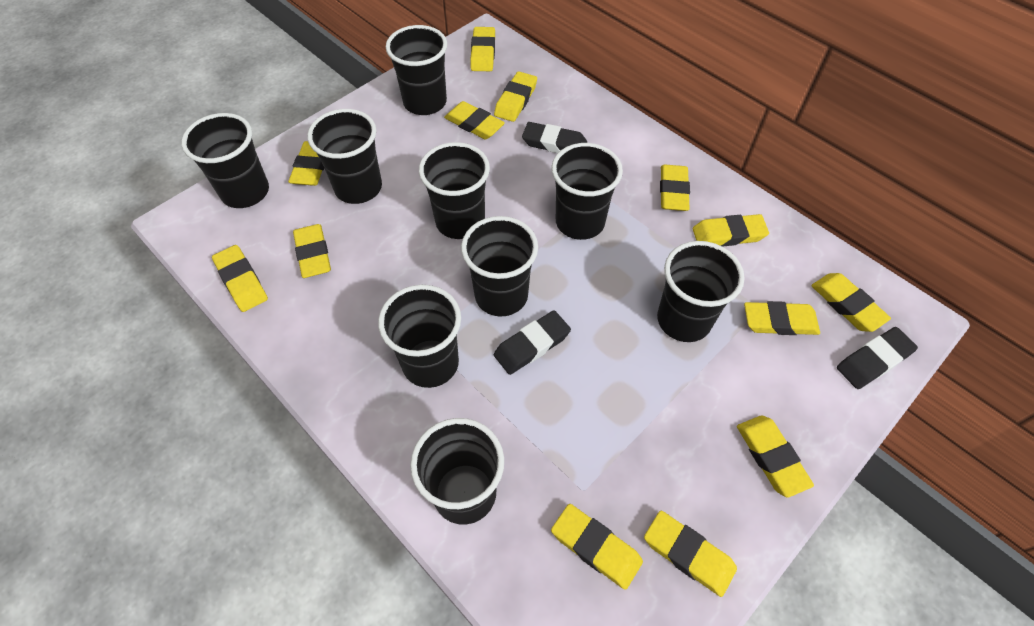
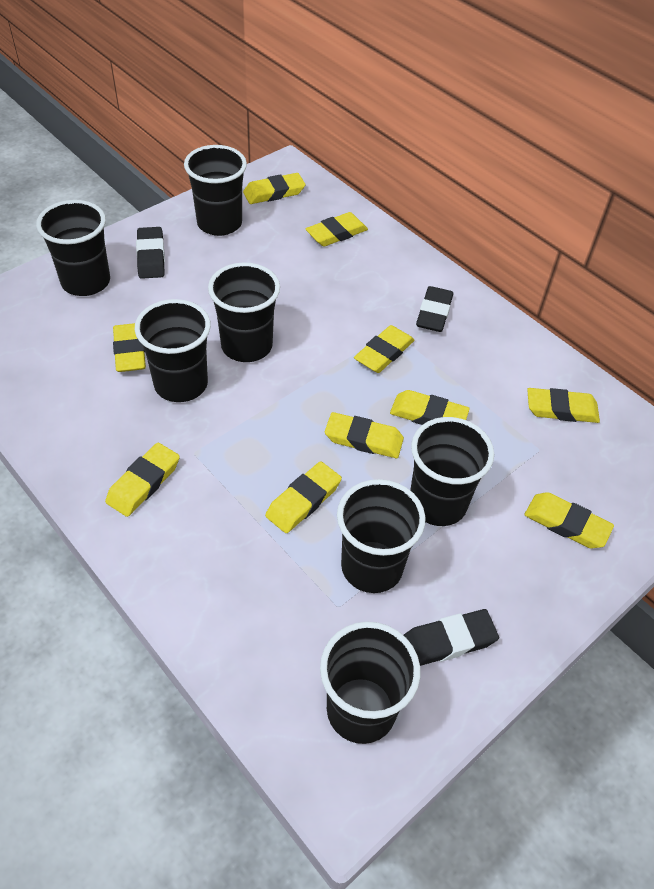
black cup: [181,113,269,208] [307,109,382,204] [378,285,461,388] [386,25,447,115] [410,418,504,525] [419,142,490,239] [461,216,538,317] [551,143,623,240] [657,241,745,342] = 9 -> [36,200,110,296] [135,299,211,402] [184,145,247,236] [208,262,280,362] [320,622,420,744] [337,479,425,593] [410,417,494,526] = 7
yellow eraser: [212,245,268,312] [288,141,324,186] [293,224,331,278] [444,101,505,140] [470,27,495,71] [494,71,537,122] [551,504,643,590] [644,511,737,597] [660,165,690,211] [693,214,769,247] [737,416,814,498] [744,301,820,335] [811,273,891,332] = 13 -> [105,443,180,517] [113,323,146,372] [243,173,305,204] [265,461,342,533] [306,212,368,247] [325,412,404,458] [354,325,415,373] [390,390,470,425] [524,492,614,548] [527,388,600,423] = 10

